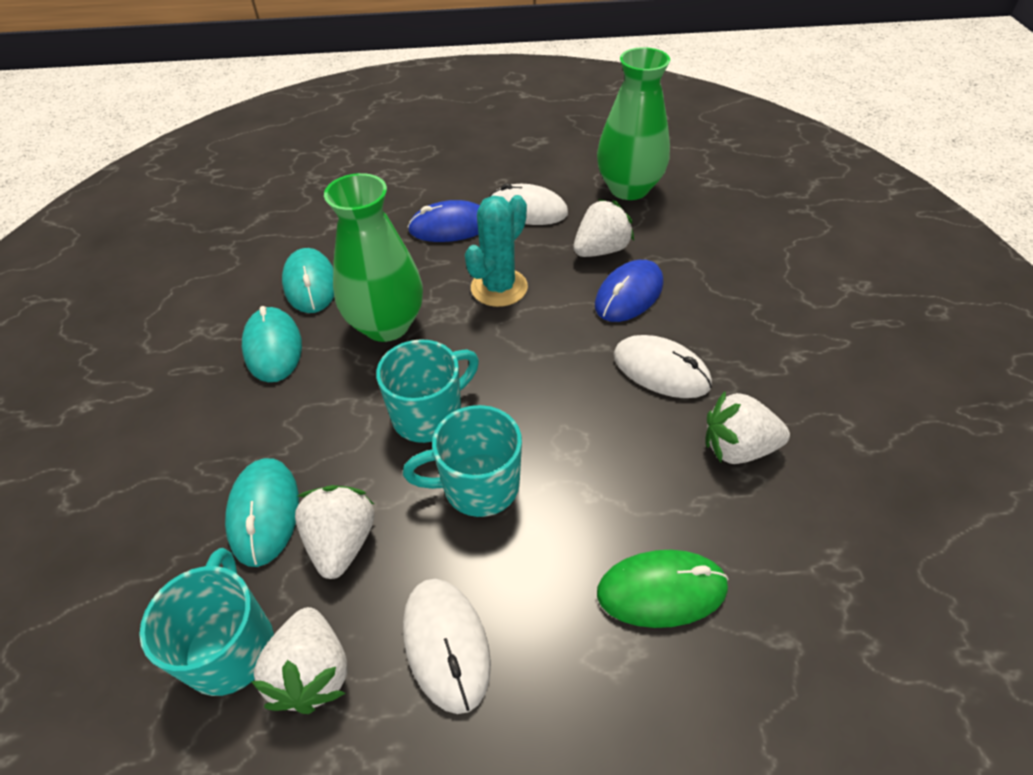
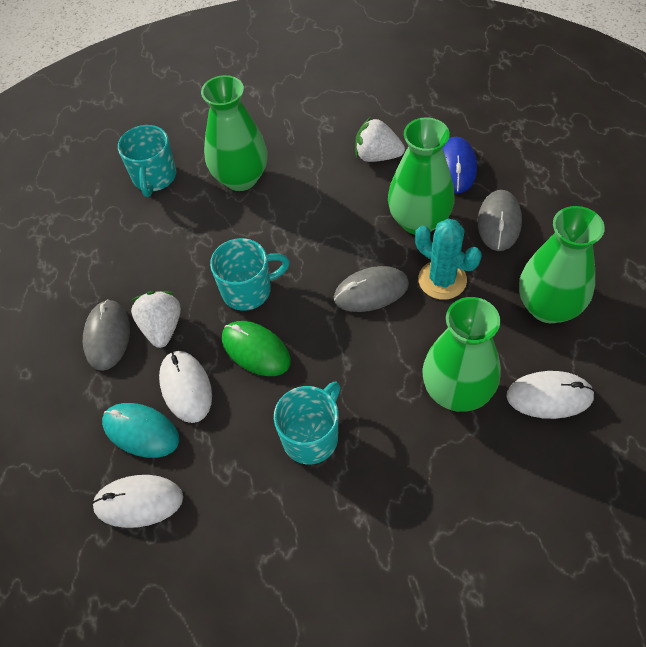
blue mouse: [408,200,480,242] [595,260,663,322] = 2 -> [442,137,477,193] = 1
green vase: [324,173,423,342] [597,47,670,200] = 2 -> [201,75,267,191] [388,117,455,235] [422,297,501,412] [519,206,605,323] = 4
grey mouse: none = 0 -> [83,299,130,371] [334,266,409,312] [478,190,522,251] = 3
turquoise mouse: [225,458,299,567] [242,306,302,382] [282,248,334,313] = 3 -> [102,403,179,458] = 1
white strawberry: [251,607,347,714] [295,485,375,579] [573,199,634,257] [705,392,790,464] = 4 -> [131,291,181,348] [355,117,405,162] = 2

